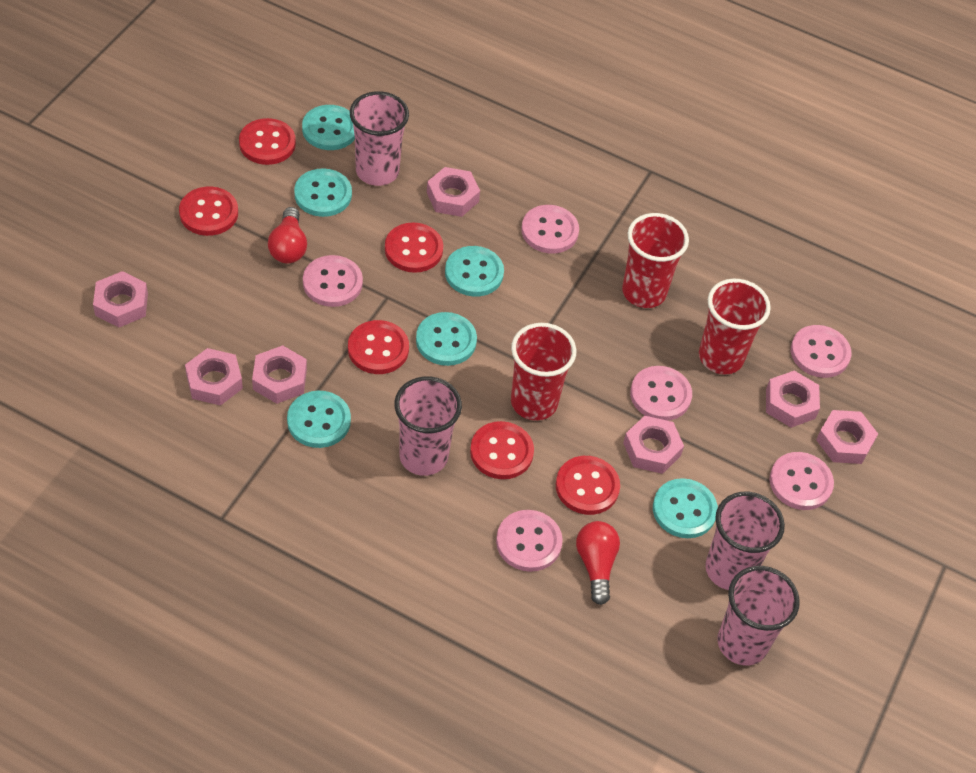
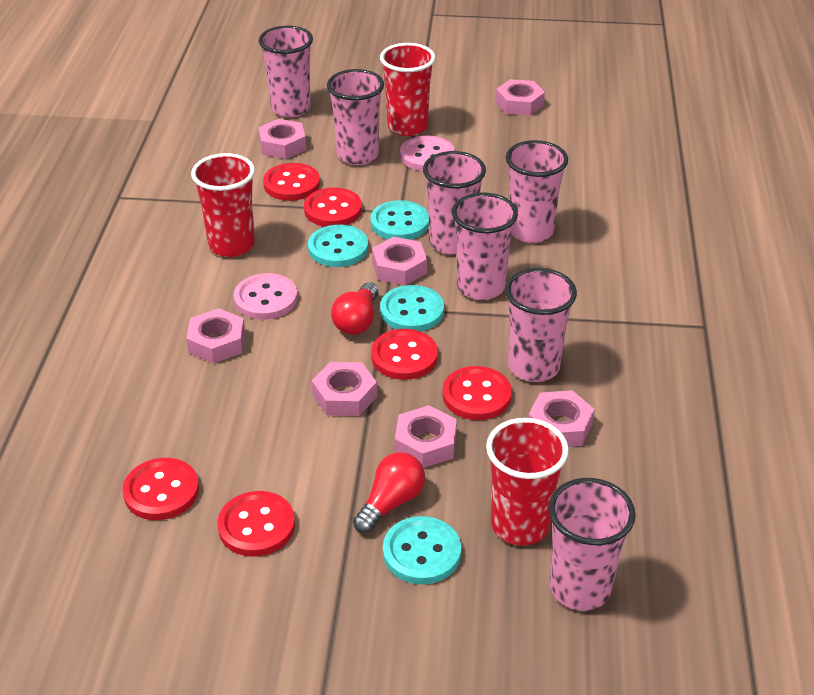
pink button: [303,255,363,307] [496,510,563,572] [521,205,579,254] [630,366,692,421] [769,452,834,510] [791,325,851,378] = 6 -> [234,273,297,320] [400,135,455,171] = 2
pink cup: [350,91,409,186] [394,376,462,476] [705,492,785,590] [717,566,800,666] = 4 -> [259,26,313,117] [327,69,384,165] [423,151,486,255] [452,193,518,300] [505,268,577,382] [506,140,568,243] [548,478,636,610] = 7
turquoise button: [287,391,351,448] [294,168,352,217] [302,105,355,150] [416,312,477,366] [445,246,504,297] [653,478,718,538] = 6 -> [308,225,368,267] [370,200,429,240] [380,285,444,331] [383,516,461,584] = 4

